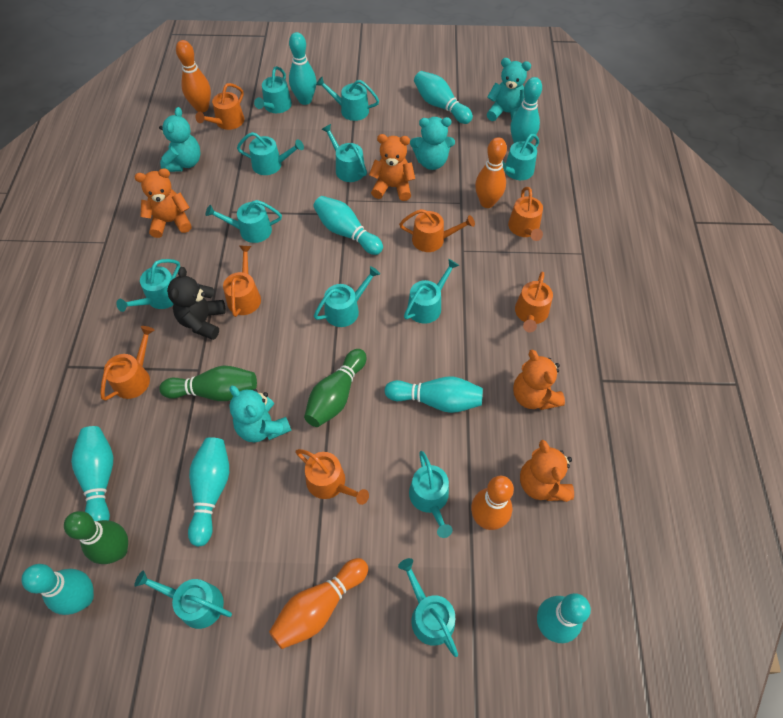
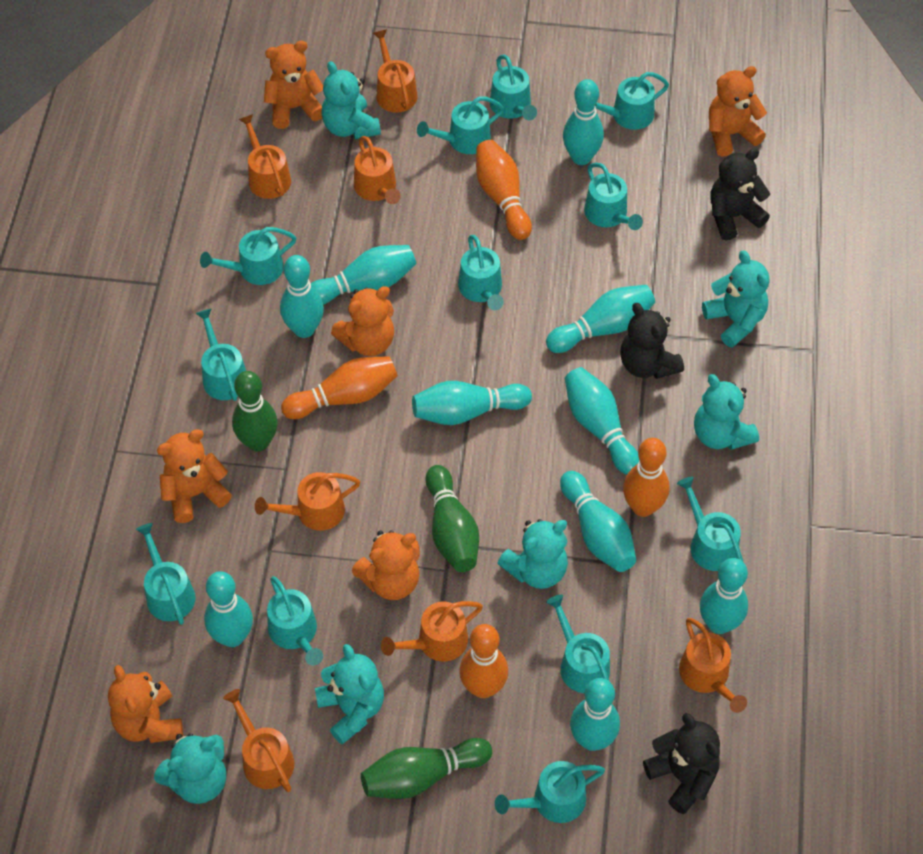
black teddy bear: [167,267,225,340] = 1 -> [620,303,684,379] [643,713,720,814] [710,148,770,240] = 3
orange teddy bear: [135,168,192,238] [369,134,415,201] [513,350,565,410] [520,440,574,502] = 4 -> [108,665,183,743] [157,429,232,523] [264,41,323,129] [331,286,394,356] [352,530,420,600] [709,66,767,157] = 6
turquoise bowling pin: [21,564,94,615] [71,426,113,521] [188,437,229,547] [289,32,316,105] [313,196,383,255] [384,377,483,413] [414,71,473,124] [510,77,542,143] [537,593,591,643] = 9 -> [204,571,253,647] [280,255,324,338] [311,245,417,305] [412,381,532,425] [546,285,655,353] [560,471,636,572] [563,79,604,165] [565,367,640,475] [570,678,620,751] [700,558,748,634] = 10
turquoise teddy bear: [159,107,201,172] [229,386,291,442] [410,117,455,170] [487,58,531,121] = 4 -> [154,733,226,804] [315,644,384,744] [322,61,381,139] [497,519,568,589] [694,374,759,450] [702,250,769,348] = 6

